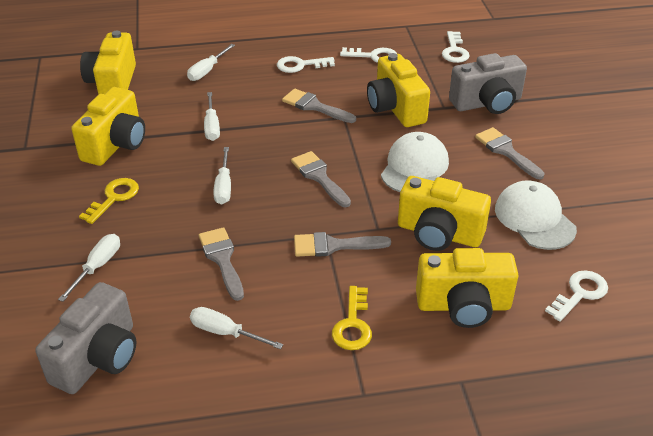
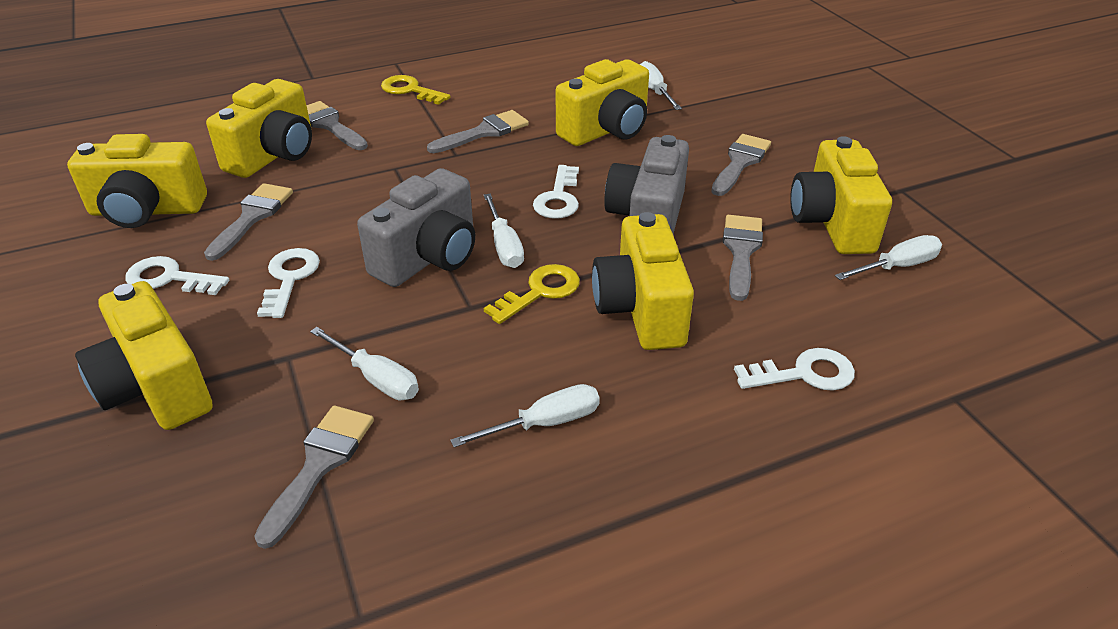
grey brush: [199,227,244,301] [282,89,356,123] [291,151,351,207] [294,232,391,257] [475,127,545,179] = 5 -> [204,183,293,261] [254,405,374,549] [306,101,368,150] [427,110,529,153] [711,134,771,196] [723,215,763,301] = 6
white cap: [381,132,449,192] [495,180,577,250] = 2 -> none = 0
yellow camera: [71,87,145,166] [80,31,136,95] [367,53,430,127] [398,176,491,251] [416,248,518,328] = 5 -> [67,134,207,228] [75,281,212,430] [206,79,312,178] [556,59,649,146] [592,212,694,350] [790,136,892,254] = 6

